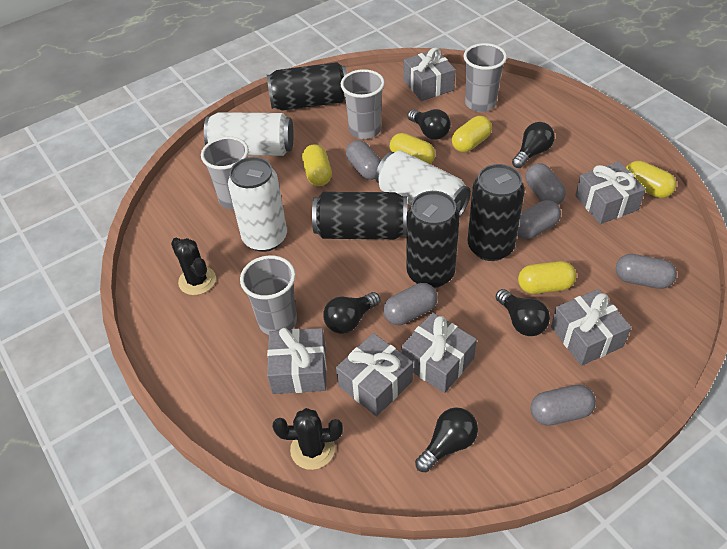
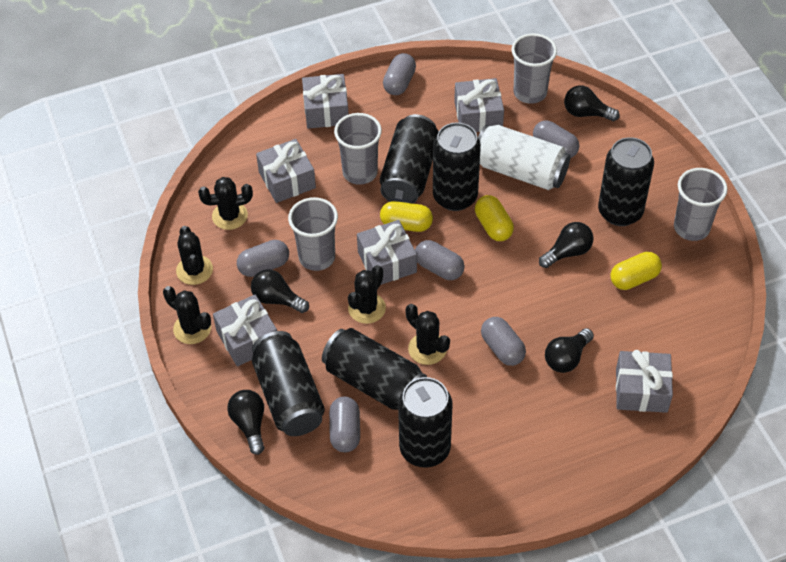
black cactus: [171,238,216,295] [273,408,343,470] = 2 -> [163,286,211,344] [176,226,213,285] [198,177,253,230] [348,265,386,324] [406,304,450,365] = 5
black can: [267,62,347,111] [312,192,407,239] [406,191,460,288] [468,164,525,261] = 4 -> [252,331,325,436] [322,328,427,410] [380,114,439,204] [398,377,453,468] [433,122,481,211] [598,137,654,226] = 6
white can: [204,112,294,156] [228,157,287,252] [376,150,471,216] = 3 -> [478,125,570,190] = 1
yellow capsule: [302,144,332,186] [390,133,435,164] [452,116,492,152] [518,261,576,294] [626,161,676,198] = 5 -> [380,201,433,232] [475,195,514,241] [610,252,662,290] = 3

